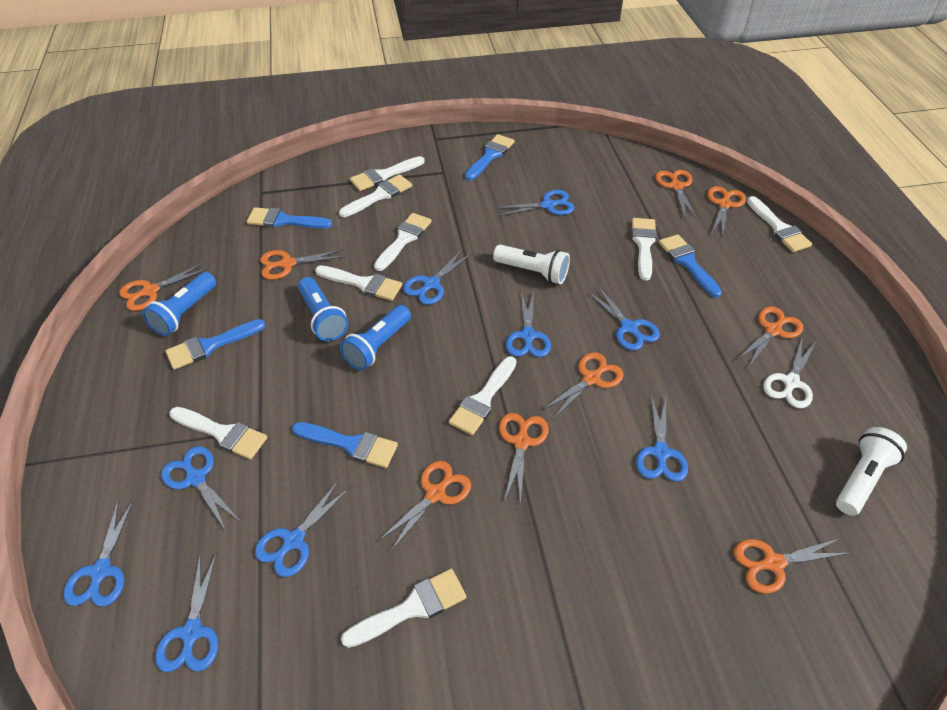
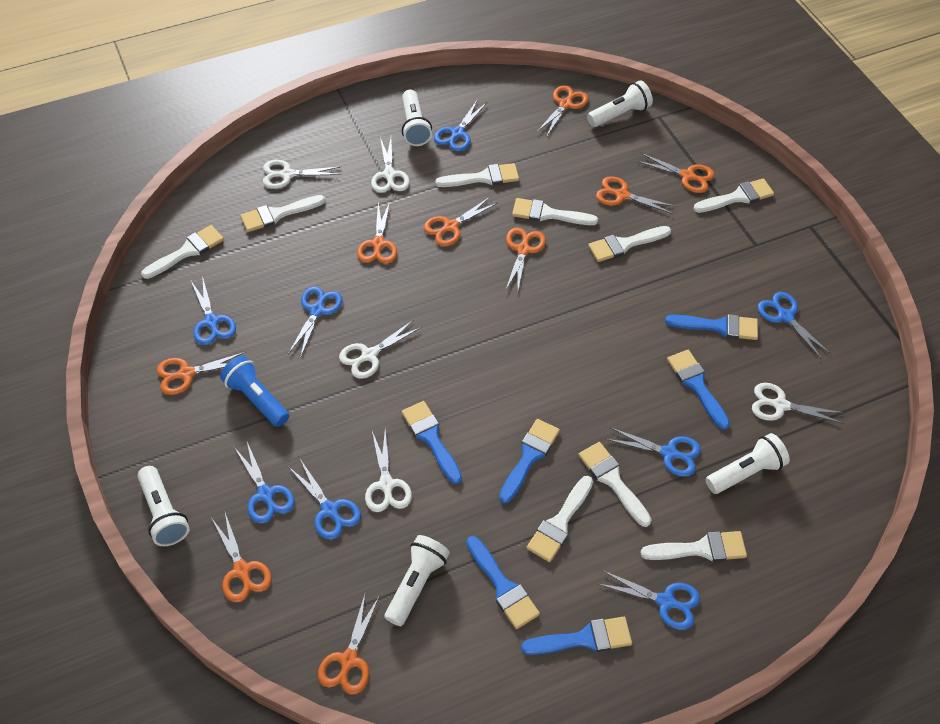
blue brush: [165,319,266,370] [247,207,332,229] [292,422,398,468] [465,134,515,180] [659,234,722,298] = 5 -> [402,401,462,484] [466,536,540,629] [499,419,560,503] [521,617,632,655] [665,314,758,340] [667,350,730,430] = 6
blue flashlight: [142,272,216,336] [298,277,348,341] [340,305,411,370] = 3 -> [220,356,289,427] = 1
blue scissors: [63,499,134,606] [155,552,218,672] [161,446,241,531] [255,480,351,577] [403,249,473,305] [495,190,575,216] [506,291,551,357] [587,285,660,350] [636,395,688,482] = 9 -> [191,276,236,345] [234,442,295,523] [288,286,342,358] [289,459,361,540] [434,99,487,151] [599,570,700,630] [606,427,701,477] [758,292,831,359] = 8
white flashlight: [493,245,570,284] [836,427,907,516] = 2 -> [137,466,189,546] [385,535,450,626] [402,90,432,146] [587,80,653,127] [706,433,790,494] = 5
white scissors: [763,338,817,408] = 1 -> [263,160,341,189] [339,320,421,379] [365,430,412,512] [371,137,410,193] [752,383,844,424] = 5

